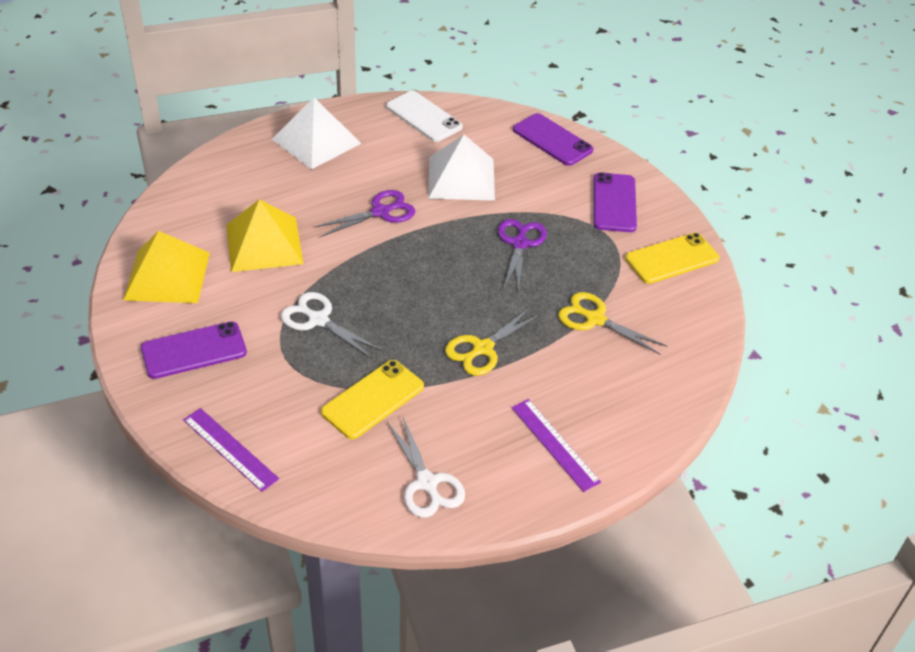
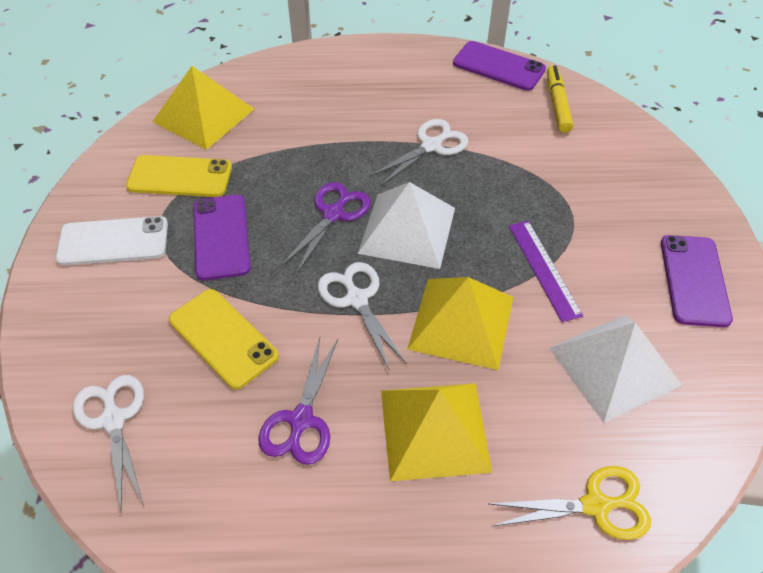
purple ruler: [183,408,279,492] [512,399,601,492] = 2 -> [509,221,583,322] = 1
white scissors: [281,292,383,359] [387,415,465,518] = 2 -> [73,375,144,512] [318,262,407,371] [369,119,468,186] = 3
yellow marker: none = 0 -> [547,65,573,133] = 1
yellow pyramid: [123,231,210,303] [226,199,304,272] = 2 -> [152,66,254,150] [381,383,492,481] [407,277,513,370] = 3
yellow scissors: [445,307,542,376] [558,292,667,355] = 2 -> [489,466,651,540] = 1

